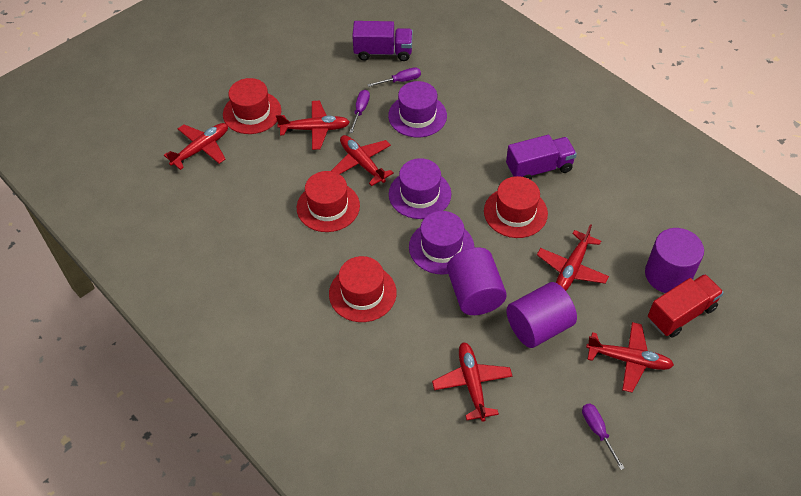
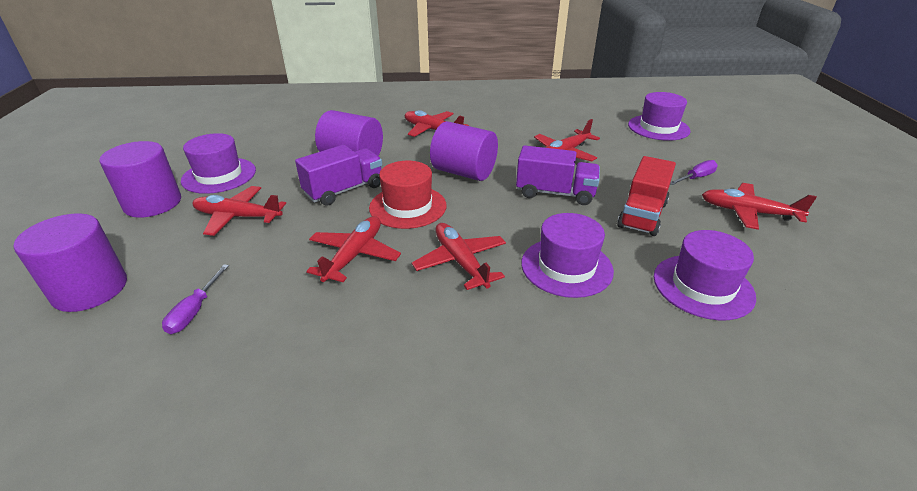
purple cylinder: [447,247,507,315] [506,282,577,348] [645,228,704,293] = 3 -> [14,213,127,312] [99,141,181,218] [315,110,383,156] [430,121,498,181] = 4
purple hat: [388,81,447,137] [389,158,451,219] [409,211,474,274] = 3 -> [181,133,256,194] [521,213,614,298] [628,92,691,141] [654,230,756,320] = 4
purple screwdriver: [349,90,370,133] [367,67,421,87] [582,403,625,470] = 3 -> [162,264,229,334] [670,160,718,185] = 2
red hat: [223,78,281,134] [297,171,360,232] [329,256,397,322] [484,176,548,238] = 4 -> [369,161,447,229] = 1

